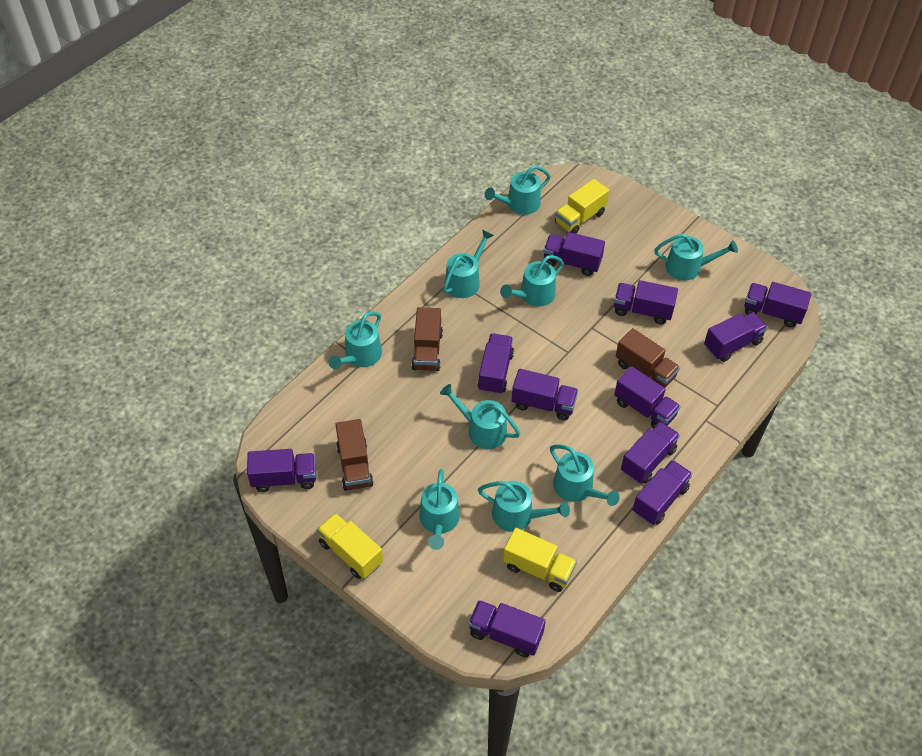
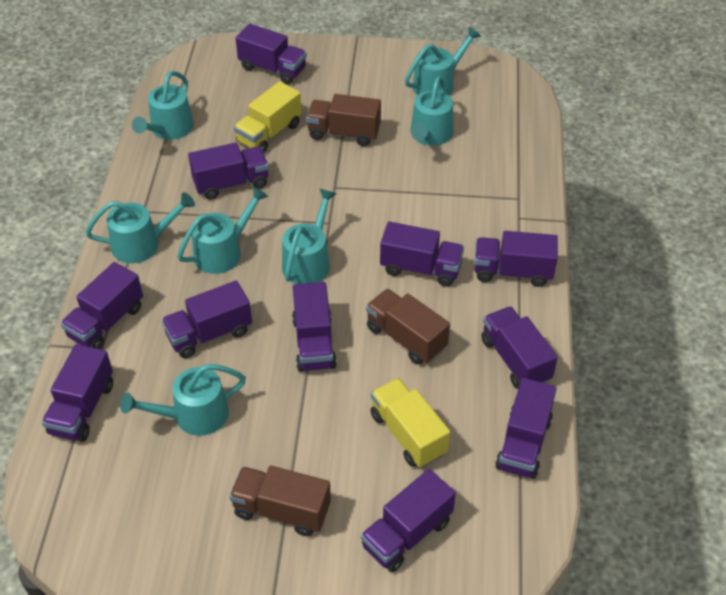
turquoise watering can: [328,311,382,370] [419,469,460,550] [440,384,521,449] [443,229,494,298] [478,481,570,532] [485,166,551,215] [500,255,564,307] [550,444,619,506] [654,234,738,281] = 9 -> [85,192,195,263] [120,364,246,436] [132,71,194,140] [177,186,268,274] [282,189,336,284] [405,27,481,96] [411,76,453,146] = 7
yellow truck: [317,513,383,579] [503,528,577,592] [555,179,609,234] = 3 -> [234,81,301,153] [371,378,450,468] = 2

